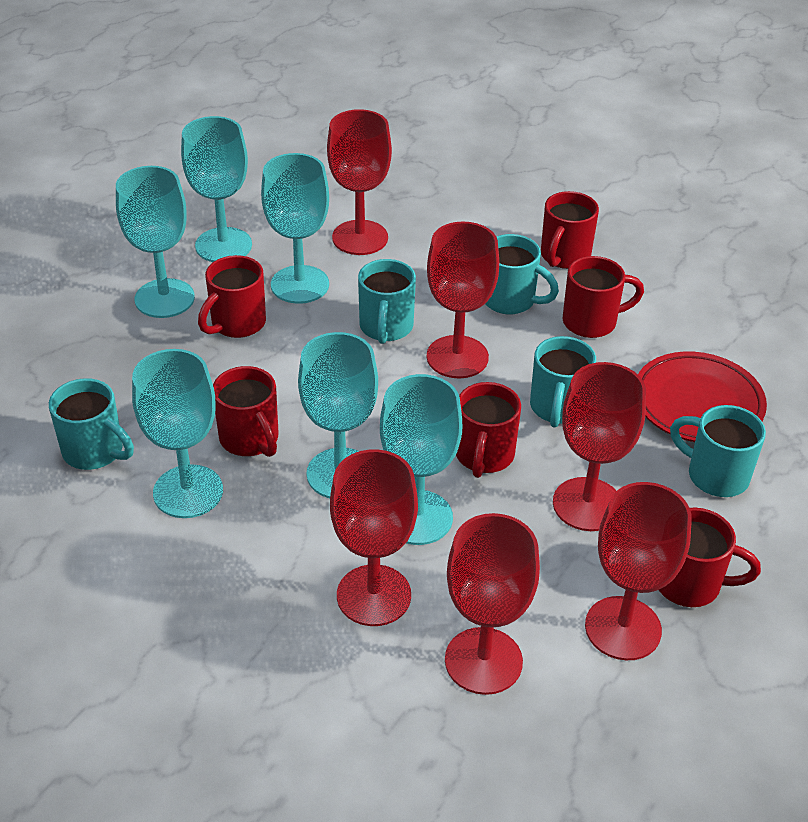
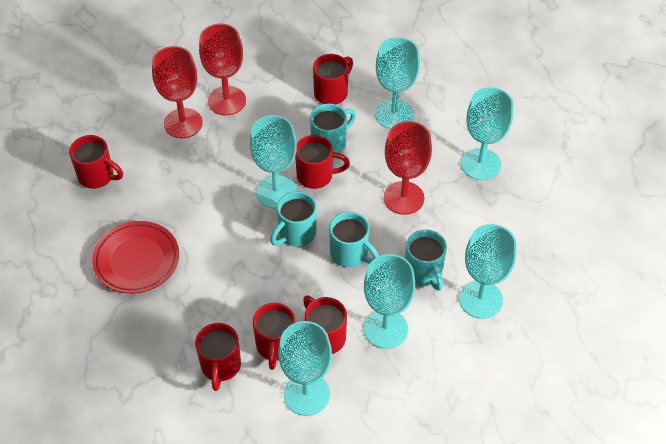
red goblet: [327,109,392,255] [330,449,418,626] [427,222,499,379] [445,513,540,695] [553,362,646,531] [585,482,692,660] = 6 -> [152,46,203,138] [199,24,246,115] [384,121,432,215] = 3
turquoise mug: [49,378,134,470] [358,259,416,344] [486,234,559,314] [530,336,596,428] [670,405,766,497] = 5 -> [270,191,317,247] [310,103,356,153] [329,212,379,267] [405,230,447,291] = 4

